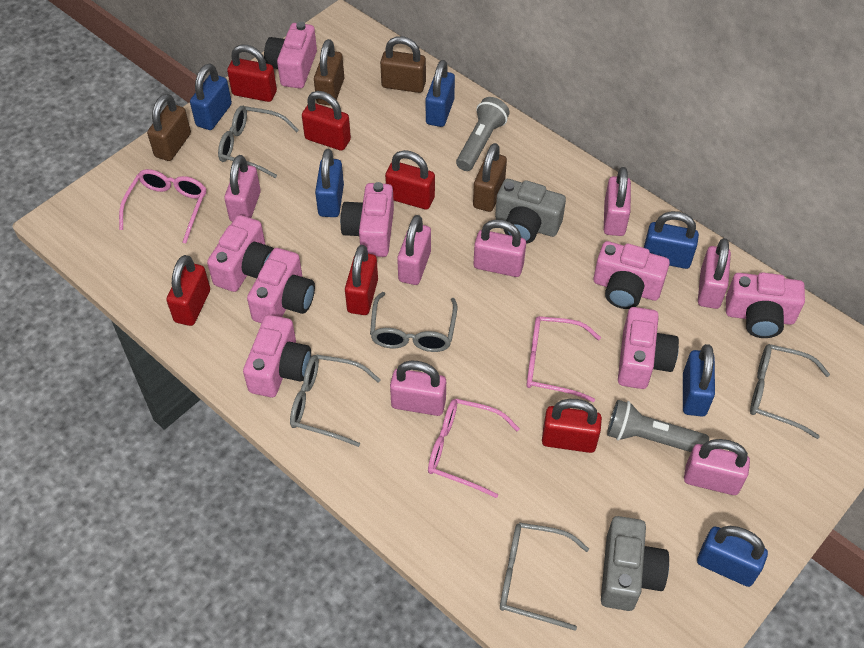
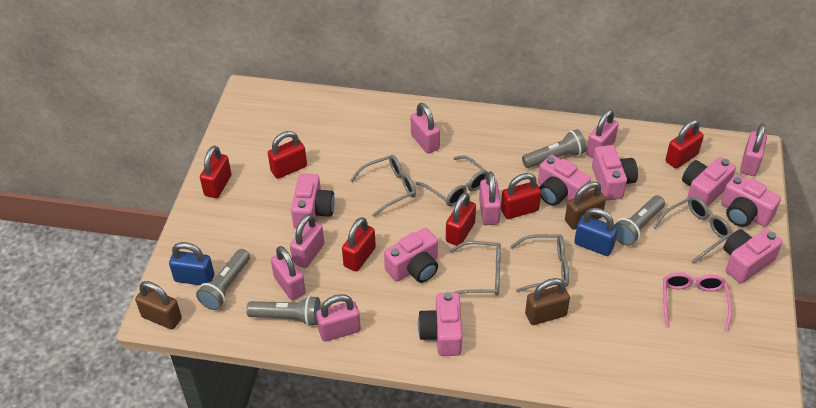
blue padlock: [190,64,232,130] [315,149,344,217] [426,60,455,127] [644,211,699,269] [683,344,715,417] [697,526,768,587] = 6 -> [169,242,214,285] [574,208,618,256] = 2
brown padlock: [147,94,191,161] [314,39,344,106] [380,36,426,93] [473,143,507,212] = 4 -> [135,281,182,330] [525,278,570,325] [565,181,606,230] = 3
grey camera: [495,179,566,244] [601,516,669,611] = 2 -> none = 0
grey flashlight: [456,97,510,171] [607,400,709,452] = 2 -> [196,249,250,310] [246,296,321,326] [522,129,587,168] [614,195,665,246] = 4
pink glasses: [119,169,206,243] [428,399,520,498] [526,316,601,402] = 3 -> [663,272,732,332] = 1

